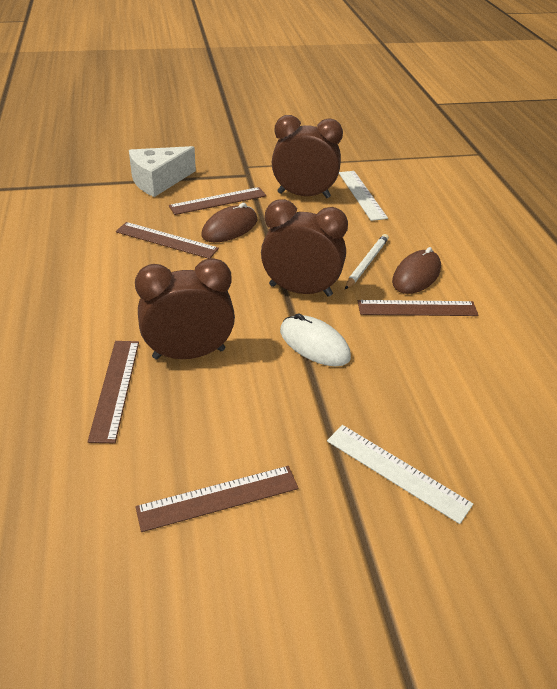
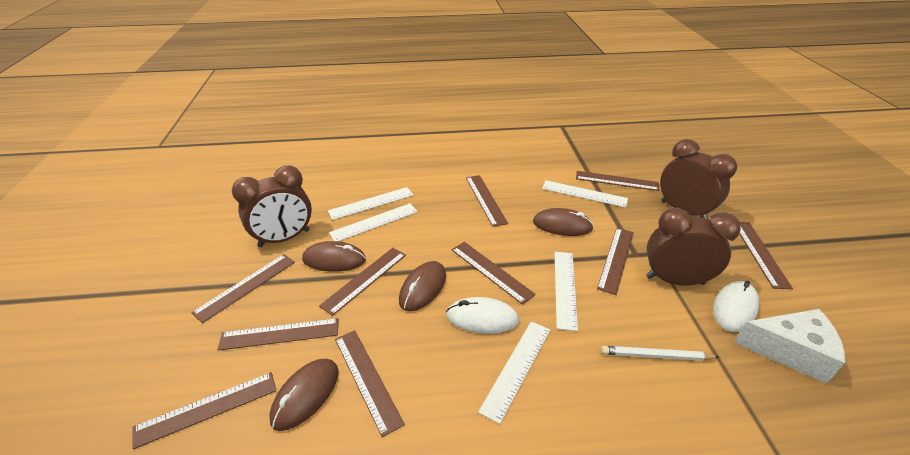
brown mouse: [201,203,258,242] [392,247,441,294] = 2 -> [269,359,339,431] [302,241,366,272] [399,261,446,311] [533,208,594,236] = 4
brown ruler: [87,341,139,444] [116,222,219,259] [135,466,299,532] [169,187,266,215] [358,300,478,316] = 5 -> [132,372,276,449] [191,254,295,323] [217,318,339,351] [319,248,406,316] [335,330,405,437] [451,242,536,305] [466,175,508,227] [576,171,659,191] [597,228,634,295] [739,222,793,289] = 10
white mouse: [280,313,351,367] = 1 -> [446,297,519,334] [713,281,759,332] = 2
white ruler: [327,425,473,524] [339,171,388,221] = 2 -> [328,187,413,220] [329,203,418,241] [478,321,550,424] [542,180,628,208] [554,252,578,331] = 5

